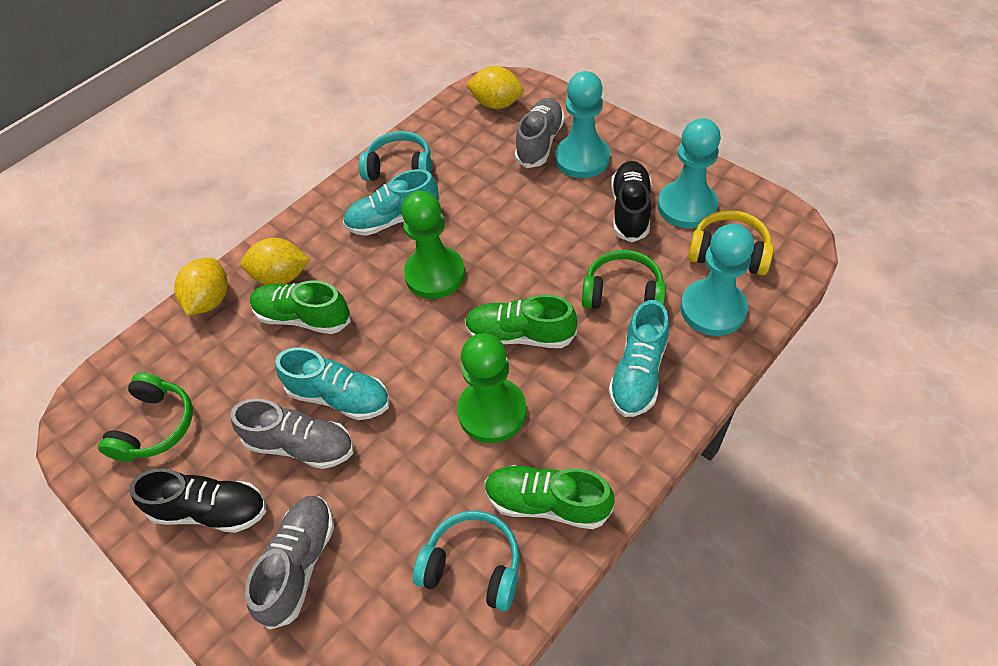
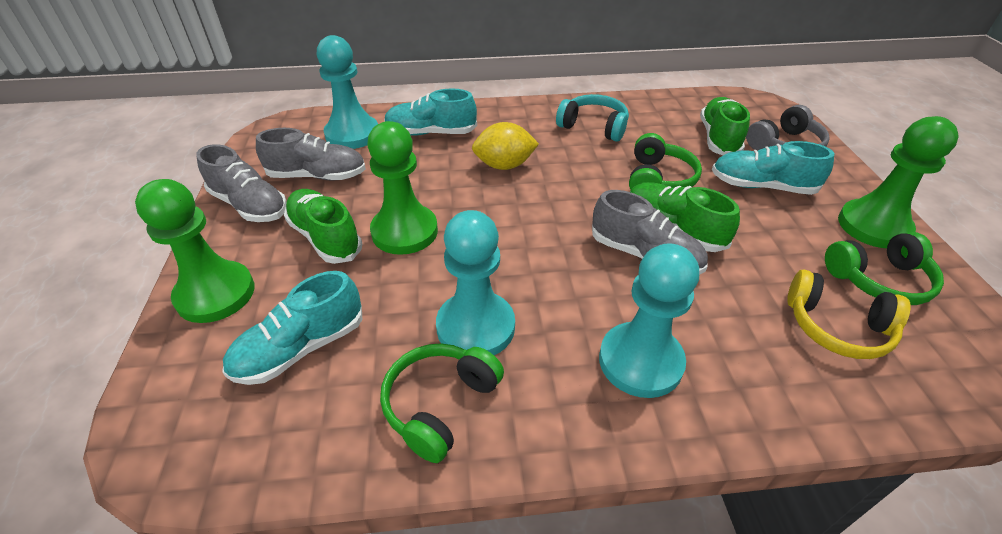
black shoe: [129,469,266,533] [611,161,651,242] = 2 -> none = 0
green headphones: [98,372,193,462] [582,250,666,309] = 2 -> [380,343,504,463] [629,133,702,190] [825,232,944,305] = 3
green pawn: [401,191,465,299] [457,333,526,443] = 2 -> [135,179,254,323] [367,121,438,255] [838,116,959,248] = 3
grey headphones: none = 0 -> [746,105,830,150] = 1
turquoise headphones: [359,131,432,181] [413,510,520,612] = 2 -> [556,94,629,142] = 1
yellow lemon: [174,258,228,316] [241,238,310,285] [466,66,523,109] = 3 -> [472,122,539,170] = 1

